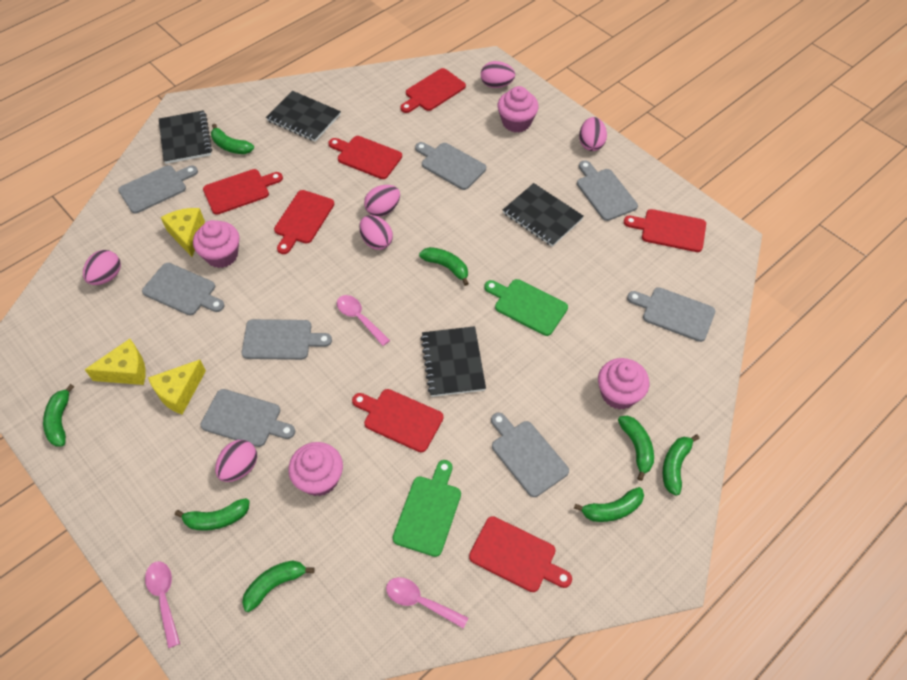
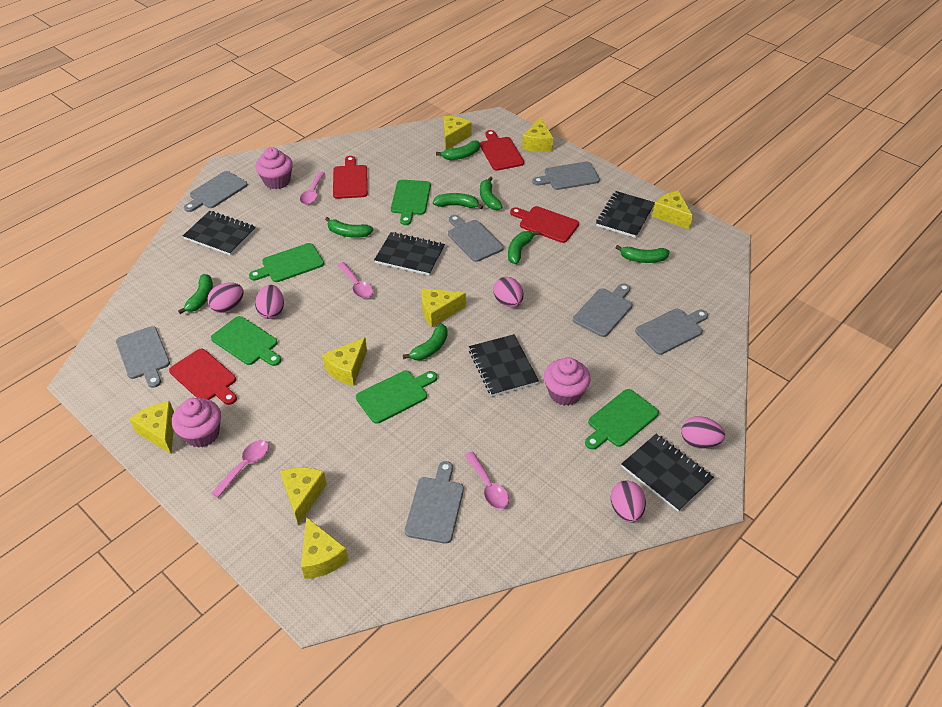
black notebook: [159,110,212,164] [266,91,341,142] [421,326,486,397] [503,183,584,247] = 4 -> [183,211,256,256] [374,232,445,276] [469,334,539,396] [596,191,655,238] [621,434,714,512] = 5
green cutting board: [393,460,461,557] [484,279,568,336] = 2 -> [211,316,281,366] [249,243,324,282] [356,371,437,424] [391,180,431,225] [585,389,659,450] = 5
grey cutting board: [118,165,198,214] [142,263,224,315] [200,389,295,447] [242,319,332,360] [415,142,486,190] [491,413,569,497] [577,160,638,221] [627,287,715,342] = 8 -> [116,326,170,388] [184,171,248,212] [405,461,464,544] [448,215,504,262] [532,161,600,190] [573,283,633,337] [635,309,708,355] = 7
pink cupcake: [193,220,240,268] [288,442,343,496] [498,86,539,133] [598,358,649,410] = 4 -> [172,398,221,448] [255,147,293,189] [544,357,591,406] = 3
pink egg: [83,250,121,285] [215,440,257,482] [359,215,393,250] [364,185,400,217] [481,61,515,88] [579,117,607,151] = 6 -> [207,283,244,313] [255,285,284,319] [494,277,523,307] [611,481,646,523] [681,416,725,449] = 5
pink spoon: [145,561,180,648] [337,295,390,346] [386,577,468,629] = 3 -> [211,440,269,498] [300,171,325,205] [337,262,373,298] [465,451,509,509] = 4
red cutting board: [203,169,283,214] [274,190,334,254] [328,136,402,179] [352,389,444,452] [400,68,466,113] [469,516,572,592] [624,209,706,252] = 7 -> [169,349,237,405] [333,156,368,199] [480,130,524,171] [510,206,579,243] = 4
yellow cheese: [85,339,146,385] [148,360,206,414] [161,208,205,257] = 3 -> [130,401,174,454] [280,467,327,526] [301,517,349,579] [322,338,367,386] [421,288,466,327] [443,116,472,149] [522,118,553,152] [652,191,693,230] = 8

